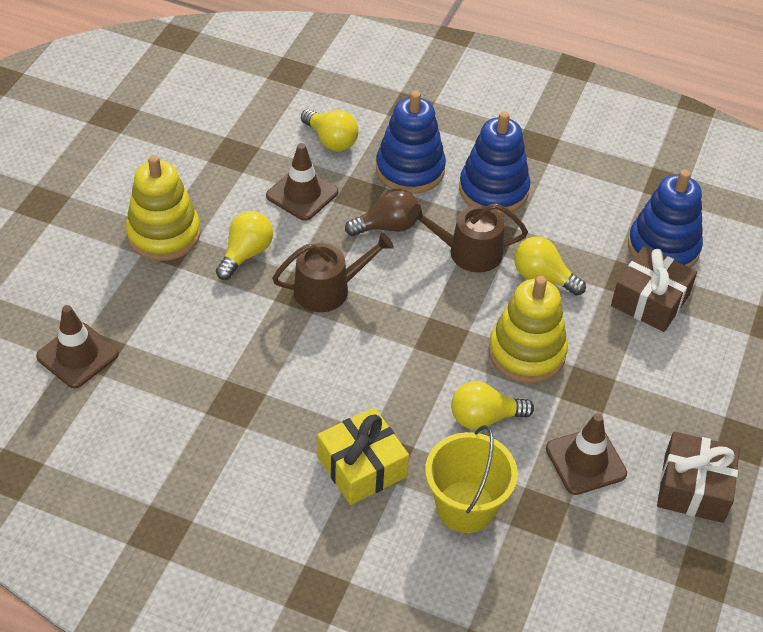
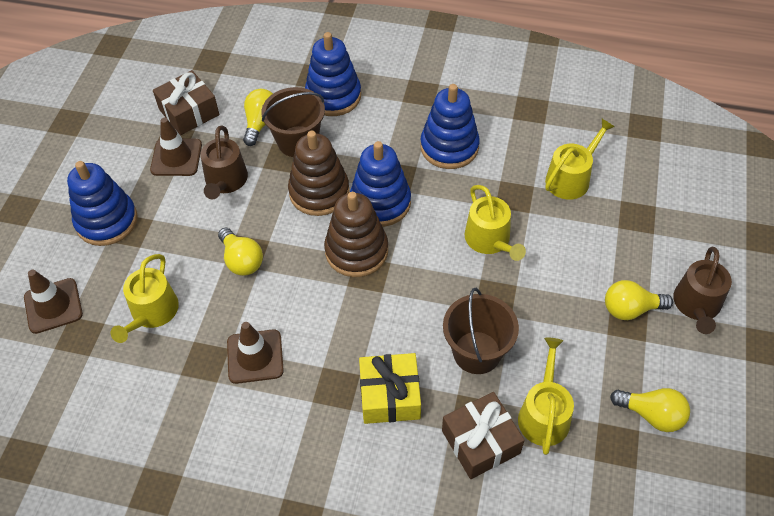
blue stacking toy: [376,91,446,194] [459,112,530,215] [628,170,703,268] = 3 -> [67,161,137,246] [305,32,361,116] [350,141,411,227] [420,84,480,169] = 4
brown bucket: none = 0 -> [261,87,325,157] [443,288,519,374] = 2
brown light bulb: [345,189,418,236] = 1 -> none = 0
brown stacking toy: none = 0 -> [288,131,350,216] [324,192,388,277] = 2
yellow bucket: [425,425,518,533] = 1 -> none = 0
yellow stacking toy: [126,155,200,261] [489,276,568,383] = 2 -> none = 0
yellow watering can: none = 0 -> [111,254,179,343] [465,185,526,261] [518,338,574,455] [545,119,615,200] = 4

